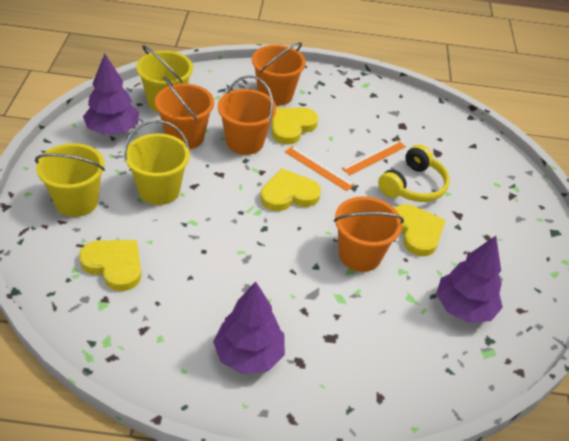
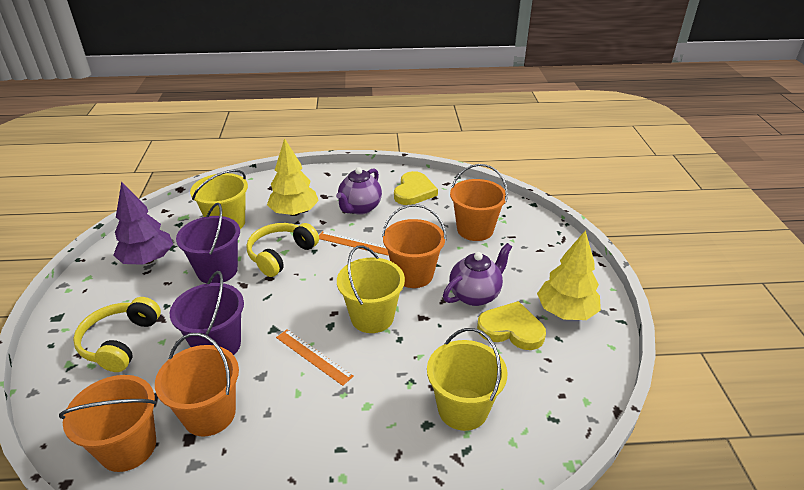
purple bucket: none = 0 -> [170,271,244,355] [176,203,240,283] = 2
purple teapot: none = 0 -> [336,167,382,215] [443,243,512,306] = 2
purple tree: [83,53,139,135] [213,281,285,374] [436,236,503,323] = 3 -> [113,181,173,265] = 1
yellow headphones: [378,144,450,202] = 1 -> [73,297,161,372] [246,223,319,277] = 2
yellow heart: [79,240,141,291] [260,168,321,211] [272,107,318,145] [394,204,446,256] = 4 -> [394,171,438,205] [477,301,546,350] = 2
yellow tree: none = 0 -> [267,138,319,216] [537,230,601,320] = 2

